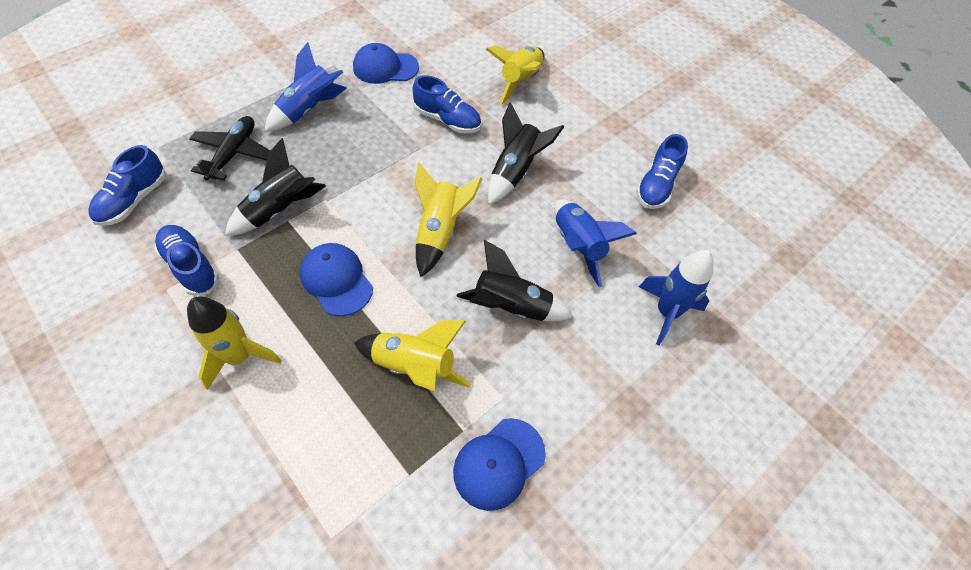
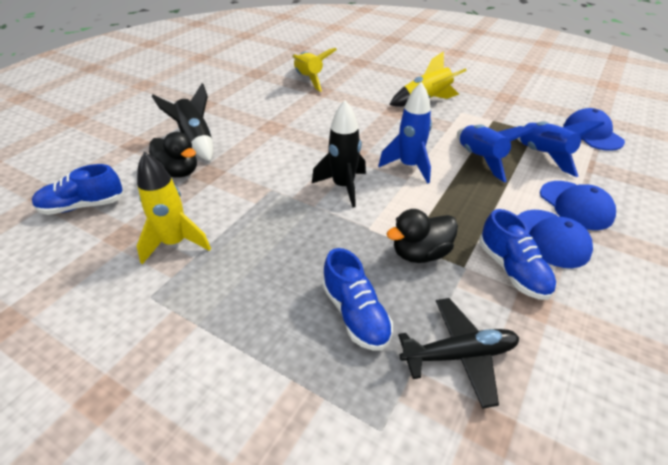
black duck: none = 0 -> [149,132,197,177] [386,209,458,263] = 2
black rocket: [225,138,326,236] [456,240,574,321] [488,102,564,205] = 3 -> [152,83,213,161] [312,100,366,208] = 2
blue shoe: [88,145,166,226] [154,225,219,296] [413,75,481,134] [636,134,688,209] = 4 -> [32,164,124,215] [322,248,393,351] [479,209,556,300] = 3
yellow rocket: [187,296,282,390] [354,320,471,391] [415,162,482,277] [485,45,544,105] = 4 -> [137,152,211,264] [292,48,337,92] [389,51,467,107] = 3

